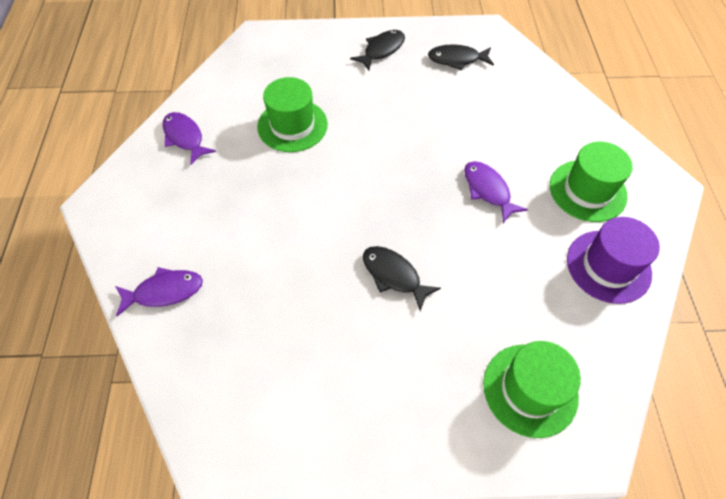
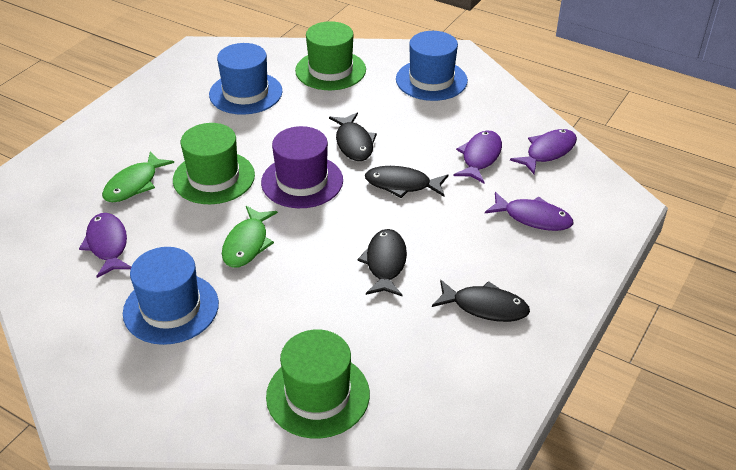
black fish: [350,30,405,70] [363,246,441,311] [428,44,494,71] = 3 -> [329,112,377,161] [357,229,407,296] [365,166,448,198] [432,280,530,322] = 4
blue hat: none = 0 -> [123,247,219,345] [209,43,283,115] [396,31,468,101] = 3
green fish: none = 0 -> [102,151,174,202] [222,206,278,268] = 2
purple fish: [115,267,203,316] [163,112,216,165] [464,161,528,223] = 3 -> [79,213,131,278] [454,130,502,183] [485,192,573,231] [510,129,577,174] = 4

